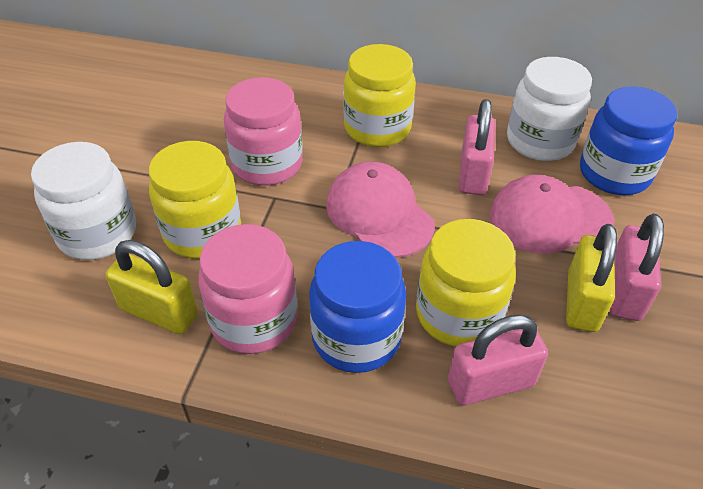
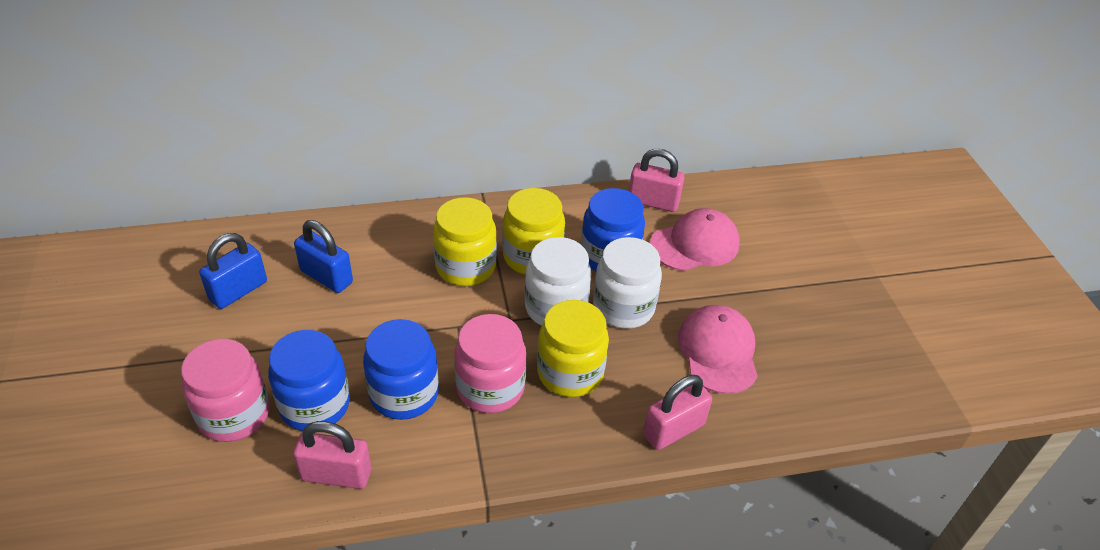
blue jar: [309,241,406,373] [580,86,677,195] = 2 -> [268,330,350,431] [363,319,439,420] [581,188,645,271] = 3
blue padlock: none = 0 -> [199,233,267,309] [294,220,353,293] = 2
yellow padlock: [105,240,198,334] [566,224,617,332] = 2 -> none = 0

